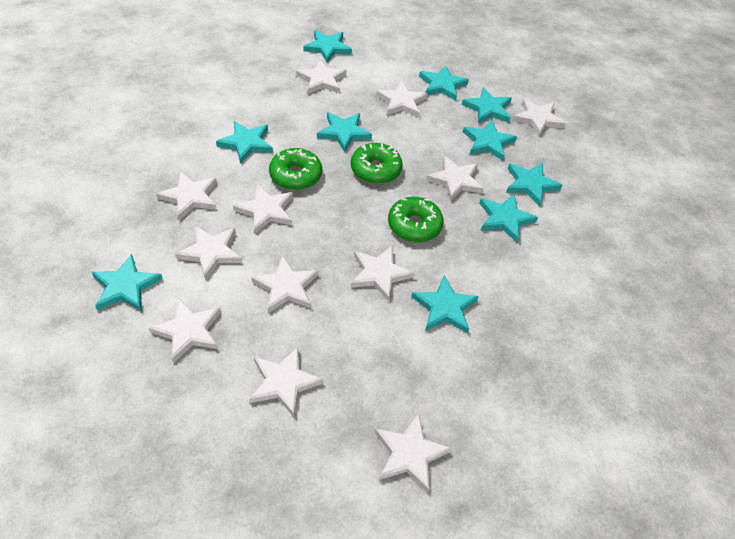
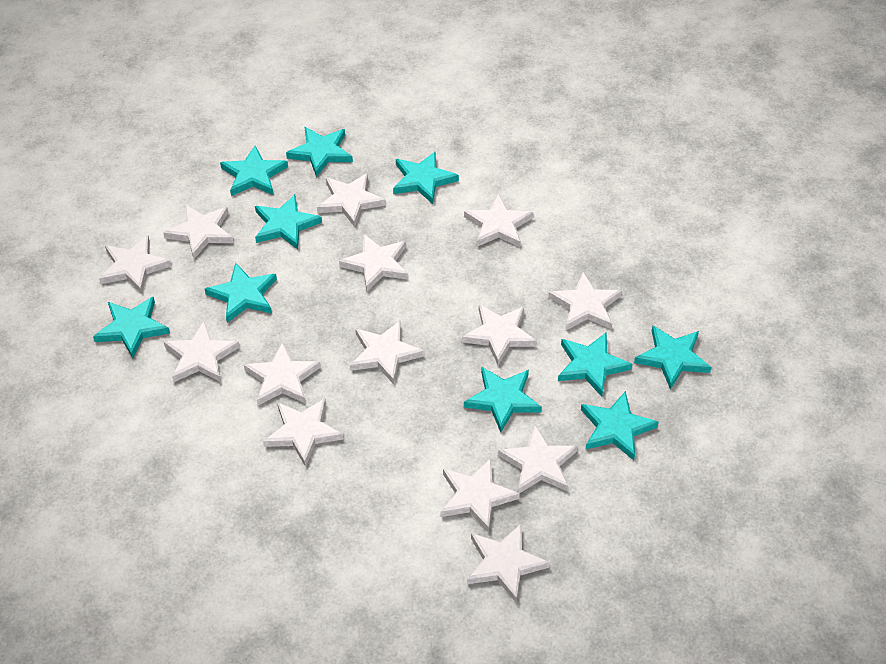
green donut: [269,148,322,190] [351,143,403,184] [388,197,444,242] = 3 -> none = 0
white star: [149,298,221,363] [156,171,217,220] [175,226,243,280] [233,184,293,234] [249,347,324,417] [251,255,318,313] [296,60,346,94] [351,245,415,302] [375,413,452,492] [376,81,428,117] [426,156,484,201] [513,98,566,136] = 12 -> [99,235,172,293] [163,204,234,259] [164,322,240,382] [244,342,321,406] [263,398,344,467] [317,173,386,227] [339,234,408,292] [350,321,424,384] [440,458,520,532] [462,304,537,365] [464,194,533,247] [467,524,550,602] [498,425,578,493] [548,272,622,330] = 14

